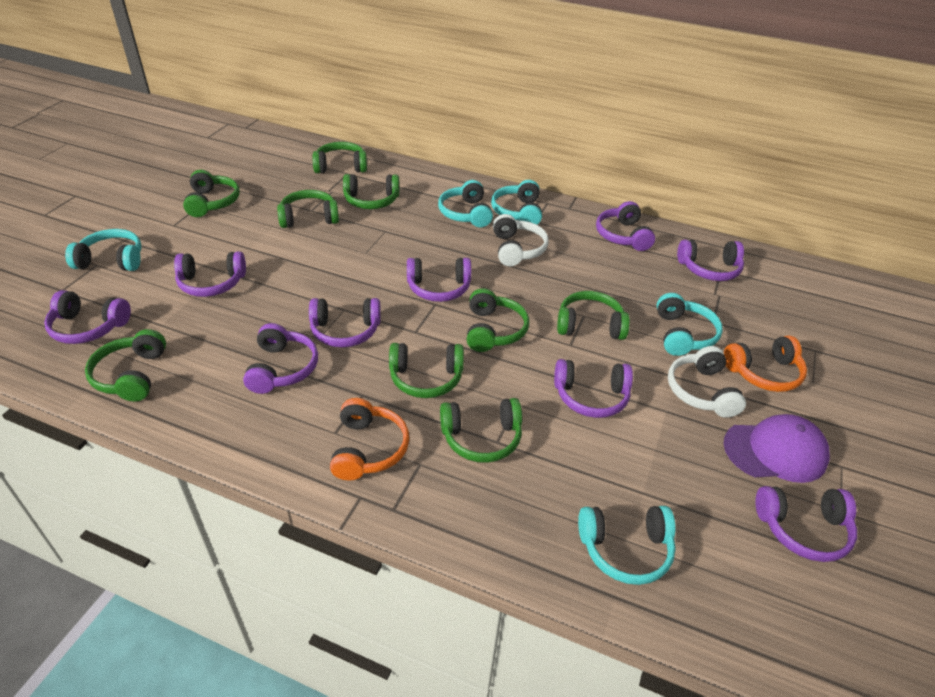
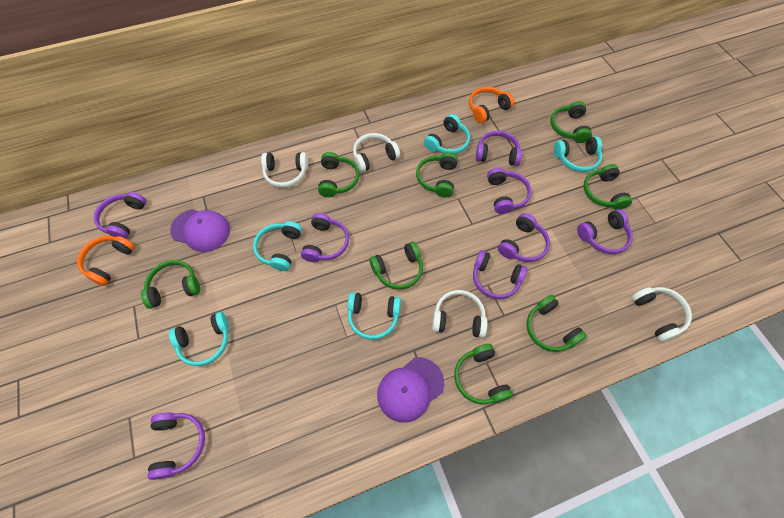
green headphones: [85,329,166,402] [183,169,240,217] [277,190,339,228] [312,142,367,173] [343,174,399,209] [389,343,464,398] [440,398,522,463] [467,288,529,352] [557,291,630,340] = 9 -> [141,260,200,309] [318,152,359,197] [369,242,423,290] [416,152,458,197] [454,344,513,404] [526,295,587,352] [551,101,592,143] [583,164,632,210] = 8
purple cap: [723,414,830,483] = 1 -> [170,209,230,252] [377,357,444,423] = 2
purple headphones: [44,290,131,344] [174,252,246,297] [243,323,318,394] [309,298,381,347] [407,258,471,302] [554,359,633,418] [596,201,655,251] [677,240,744,281] [755,486,857,562] = 9 -> [94,192,146,239] [147,413,205,480] [301,213,349,262] [473,250,527,299] [476,130,522,166] [487,168,532,214] [498,213,550,262] [577,209,633,254] = 8
white headphones: [493,214,549,266] [668,346,746,418] = 2 -> [261,152,308,188] [353,133,400,172] [432,290,488,338] [631,287,692,342] = 4

